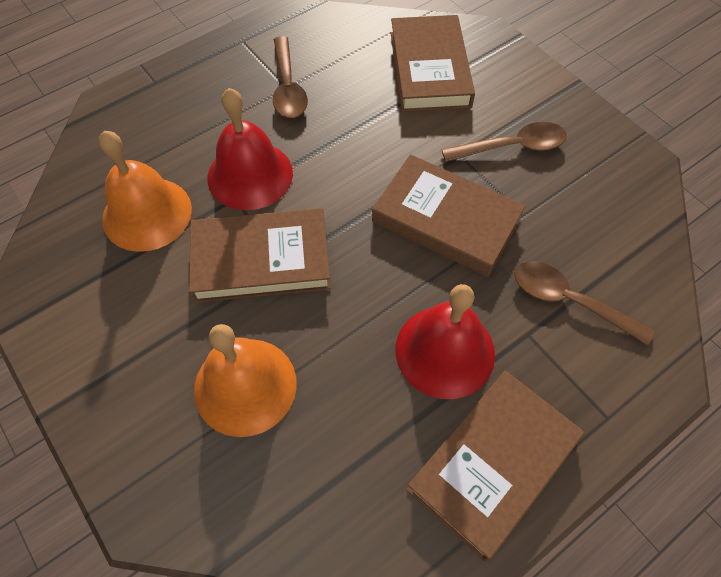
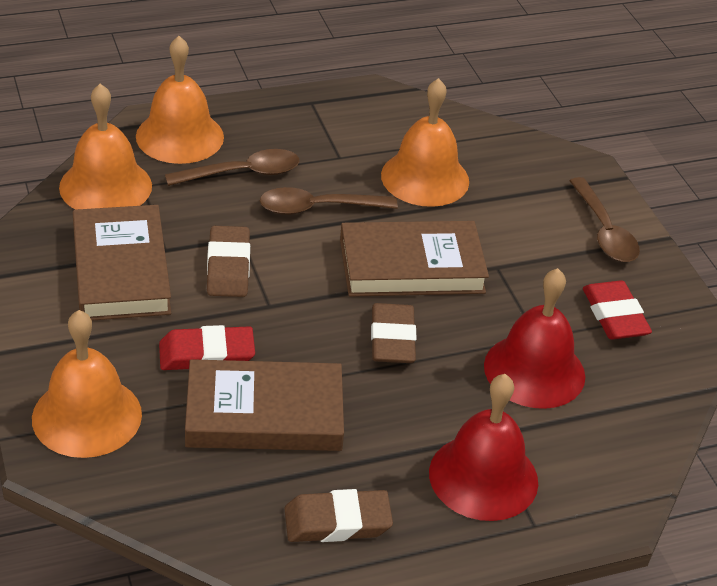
brown book: [189,208,331,303] [372,154,526,277] [391,15,475,112] [406,371,584,561] = 4 -> [73,205,171,320] [185,359,344,451] [340,221,489,297] = 3
brown eraser: none = 0 -> [207,226,250,297] [284,489,393,542] [371,303,417,363] = 3
orange bell: [99,131,192,252] [194,324,297,437] = 2 -> [32,310,142,458] [59,84,152,210] [136,36,224,164] [381,78,469,207] = 4
red eraser: none = 0 -> [159,325,255,370] [583,281,652,340] = 2

